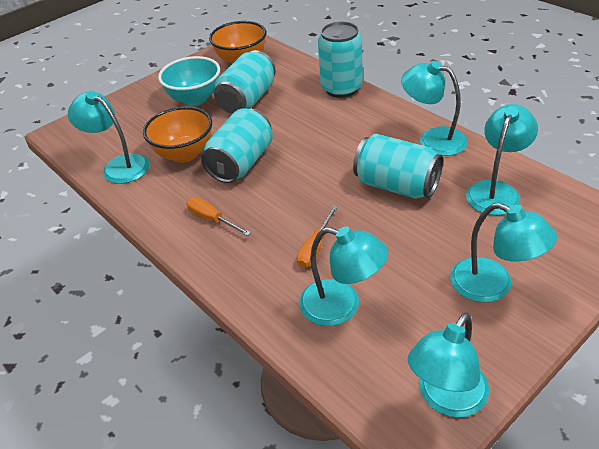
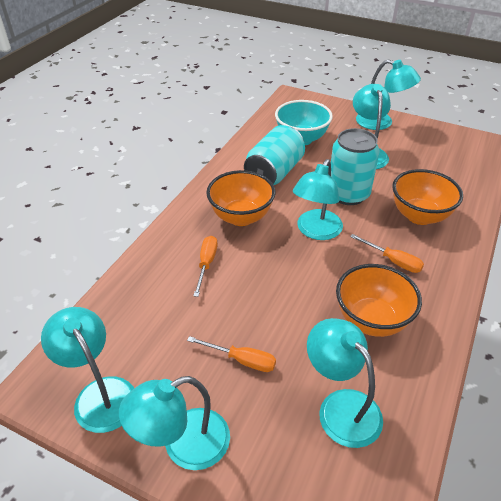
orange bowl: [143,106,212,163] [209,21,266,64] = 2 -> [206,170,275,226] [336,264,422,337] [392,169,463,225] = 3
orange screwdriver: [186,197,251,236] [297,205,338,268] = 2 -> [187,336,276,372] [193,236,218,297] [350,234,424,273] = 3
turquoise can: [201,108,273,183] [214,50,275,114] [318,22,363,98] [353,134,443,199] = 4 -> [244,125,305,185] [331,128,379,205] = 2

